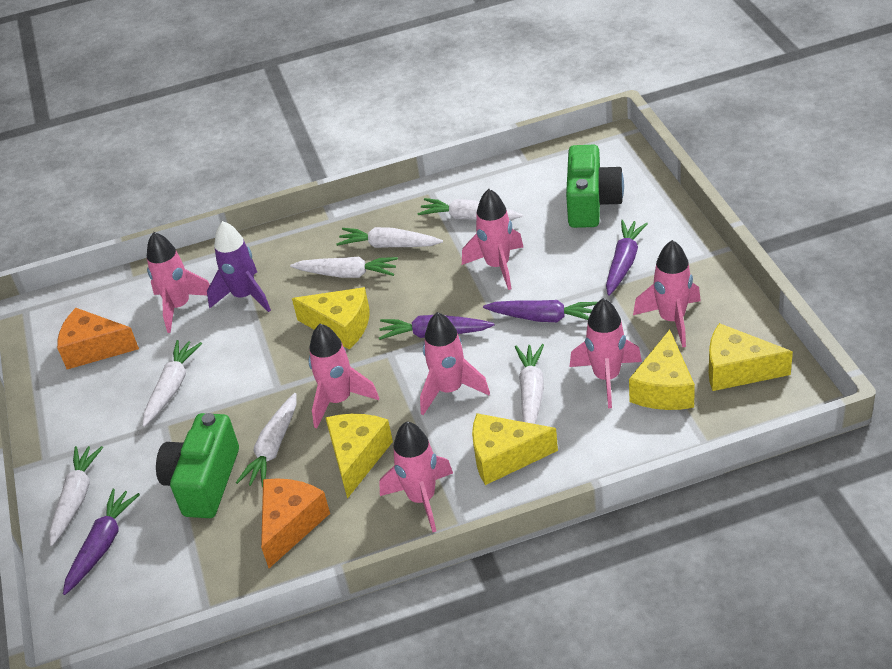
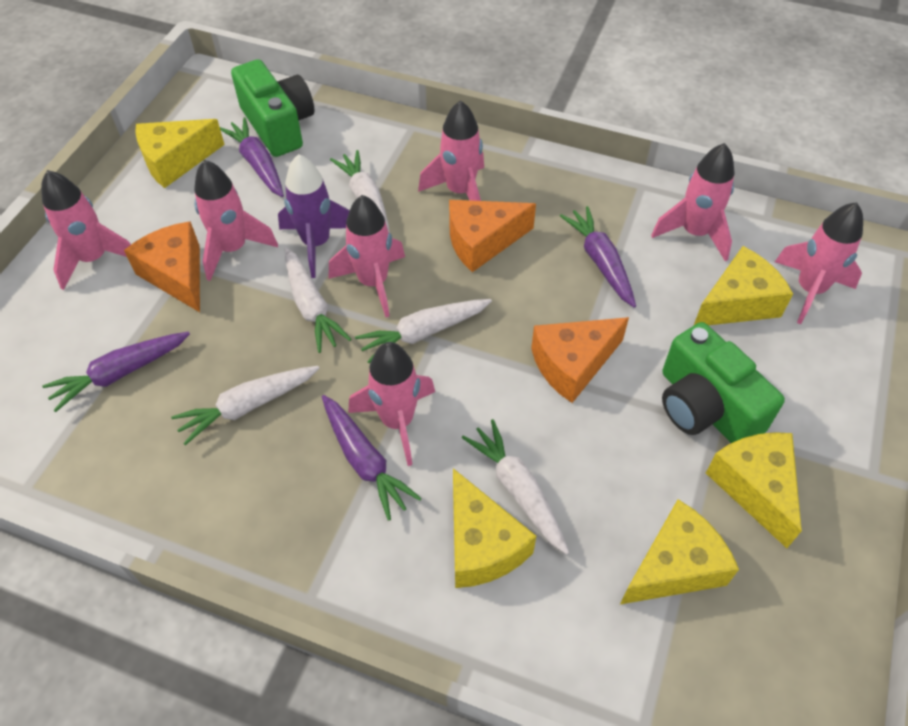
orange cheese: [57,308,139,369] [261,478,330,568] = 2 -> [124,221,200,312] [449,200,536,272] [531,317,629,403] = 3
white carrot: [49,446,103,546] [143,340,202,427] [236,393,297,488] [290,257,398,278] [336,227,443,248] [418,198,523,220] [515,344,544,424] = 7 -> [171,366,319,445] [285,247,351,353] [330,150,390,233] [355,299,492,363] [462,419,569,555] = 5

